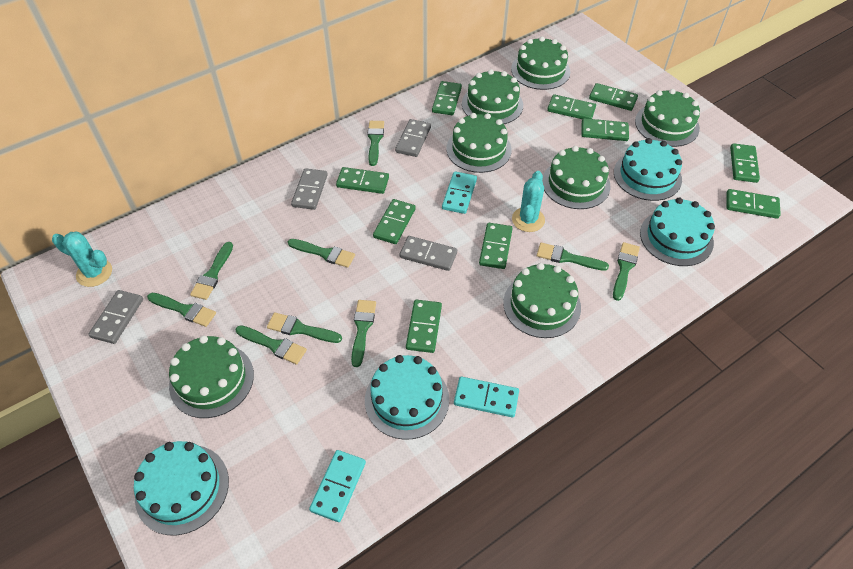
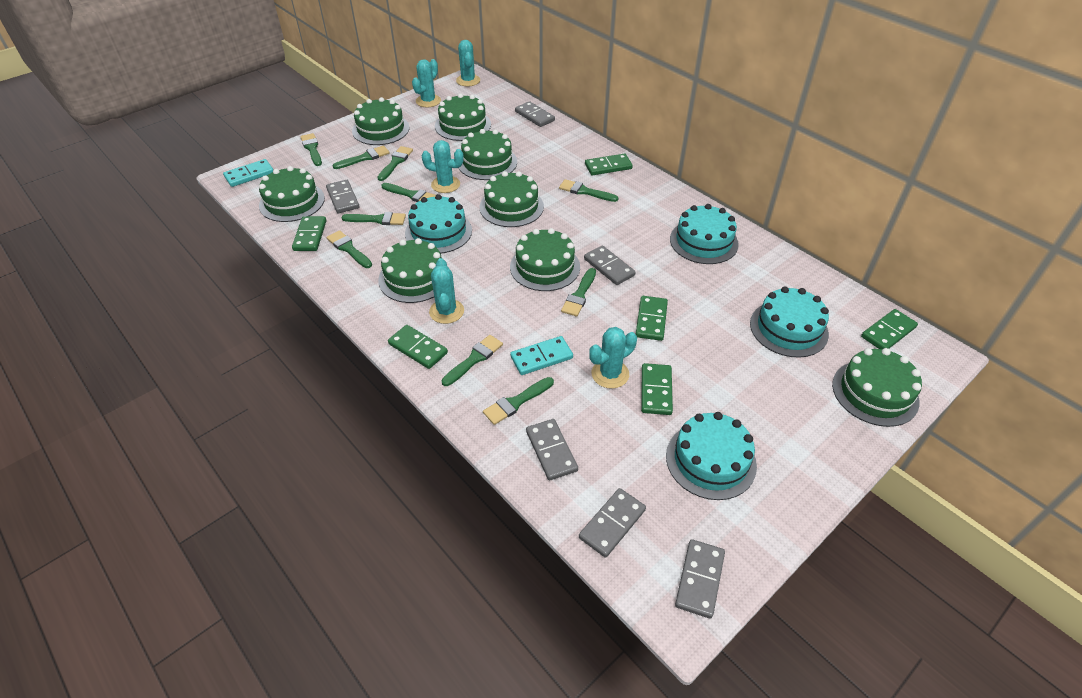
green brush: [147,293,216,327] [190,242,233,300] [236,325,307,365] [267,312,342,343] [288,239,355,268] [351,300,376,367] [367,121,384,166] [537,243,609,271] [613,242,640,301] = 9 -> [300,133,322,166] [327,230,372,268] [332,145,390,169] [342,212,406,225] [377,146,413,181] [381,183,436,202] [442,335,503,386] [483,377,554,425] [559,179,618,202] [561,268,596,317] = 10
green cake: [169,336,254,418] [446,113,512,173] [462,69,523,124] [503,263,581,338] [511,36,570,90] [542,146,611,209] [635,89,700,147] = 7 -> [259,166,325,222] [352,97,409,145] [378,238,441,303] [435,93,491,141] [459,129,517,180] [480,171,544,227] [510,228,580,291] [832,348,922,427] = 8
green domino: [336,167,389,194] [373,199,416,244] [406,300,442,353] [432,81,462,115] [479,223,513,269] [547,94,596,119] [581,118,629,141] [589,83,638,111] [726,189,781,219] [730,143,760,183] = 10 -> [292,216,327,251] [388,325,448,369] [585,154,633,175] [636,296,668,341] [641,363,673,415] [861,309,918,349] = 6
grey domino: [88,290,143,344] [291,168,328,210] [395,119,431,157] [399,236,457,271] = 4 -> [326,180,360,213] [515,101,555,127] [526,419,578,481] [579,488,646,558] [584,245,636,285] [675,539,725,619] = 6
turquoise cactus: [52,232,112,287] [512,171,545,232] = 2 -> [412,59,441,107] [422,140,464,193] [429,258,464,324] [456,40,480,86] [589,327,637,389] = 5
turquoise domino: [309,450,366,522] [442,171,477,214] [454,377,519,417] = 3 -> [223,159,274,187] [510,336,573,375] = 2

